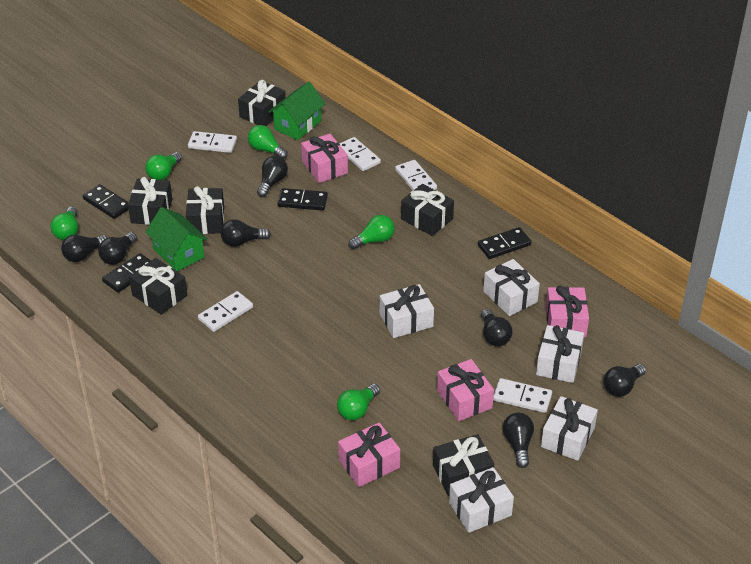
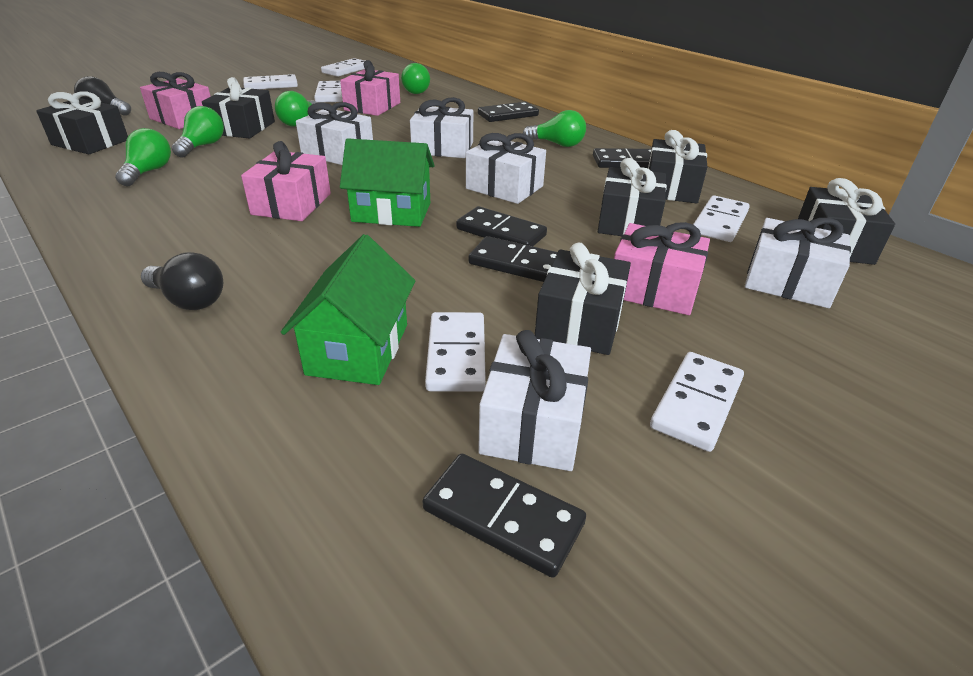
black domino: [83,184,129,219] [102,253,151,293] [277,188,328,211] [478,227,531,259] = 4 -> [422,454,586,578] [456,206,547,246] [468,236,558,282] [478,102,539,122] [593,148,651,168] = 5
black light bulb: [61,235,108,262] [98,232,137,265] [220,219,271,247] [257,156,288,197] [481,309,512,346] [503,413,534,468] [603,364,646,397] = 7 -> [74,76,131,116] [141,252,223,310] = 2
white domino: [188,131,237,153] [198,291,253,332] [339,137,381,171] [395,160,437,190] [493,378,552,413] = 5 -> [243,74,298,89] [314,81,342,102] [321,58,365,77] [425,312,486,392] [650,352,744,452] [693,195,750,242] = 6

